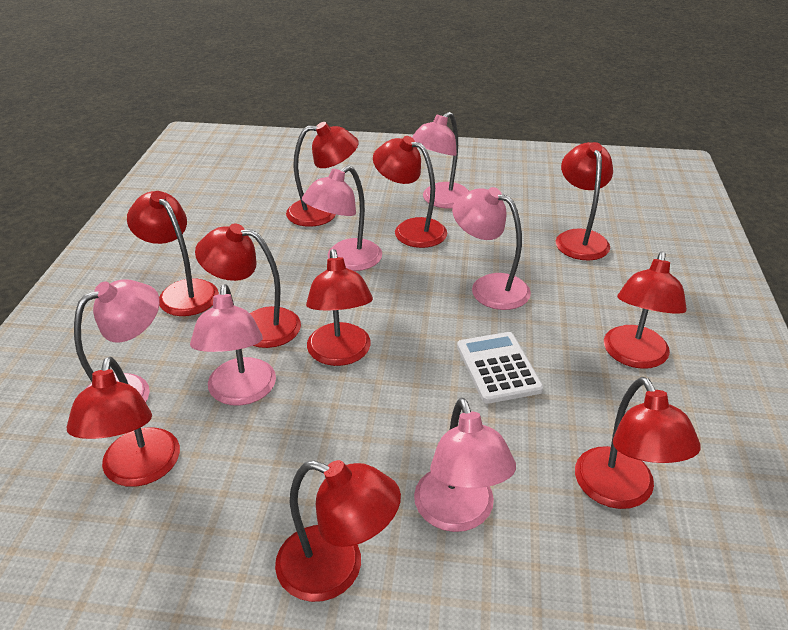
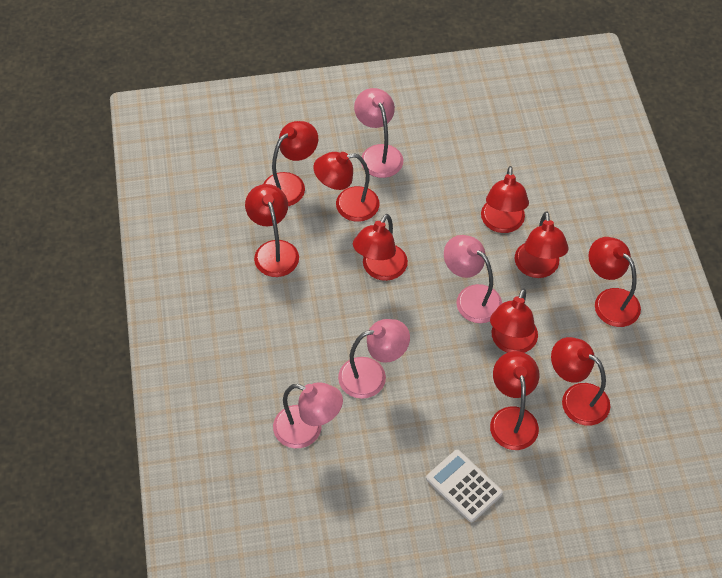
pink lamp: [74,279,160,402] [190,284,276,406] [302,166,382,271] [412,112,469,209] [414,398,516,532] [452,187,531,310] = 6 -> [273,382,343,448] [338,319,410,399] [354,88,403,178] [444,235,502,323] = 4

